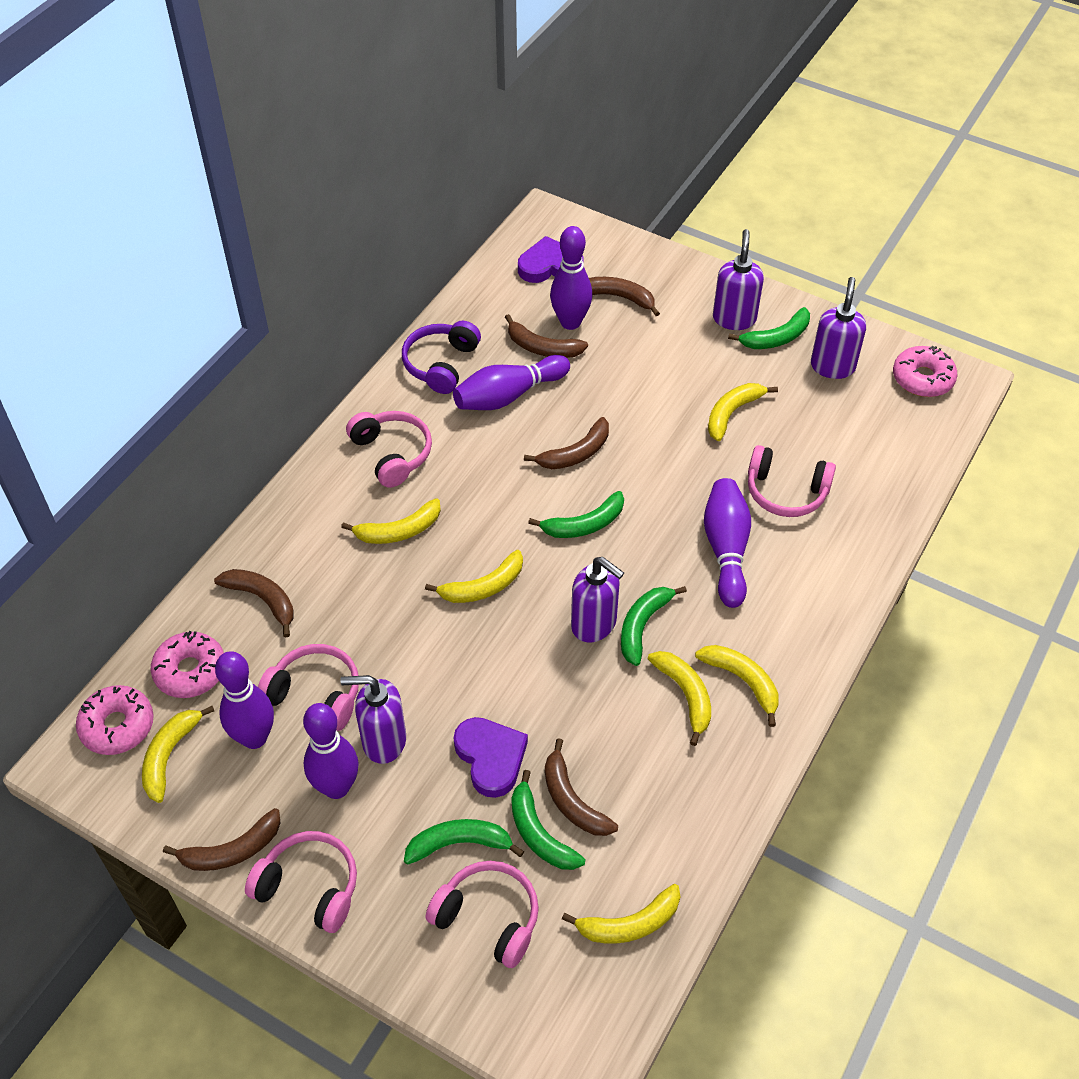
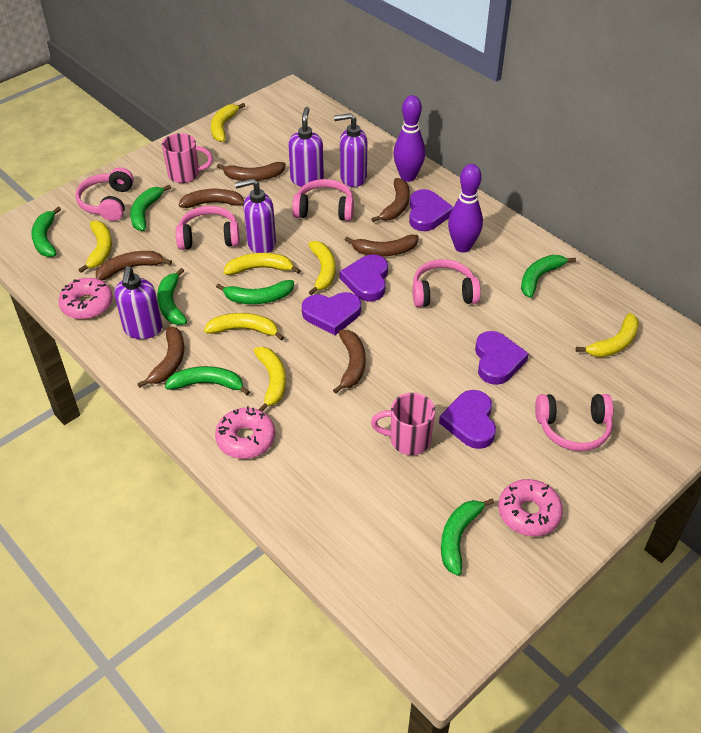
brown banana: [163,808,280,871] [214,569,294,637] [505,314,588,358] [524,417,609,469] [545,738,618,836] [589,277,660,316] = 6 -> [96,251,172,280] [137,326,184,388] [179,189,244,208] [217,162,286,181] [333,330,366,394] [344,235,419,256] [371,178,410,222] = 7
green banana: [404,819,524,865] [511,770,585,870] [528,491,624,538] [621,586,687,666] [728,307,810,349] = 5 -> [31,207,61,257] [130,185,171,231] [157,268,187,325] [165,366,250,395] [216,280,294,304] [441,498,494,576] [521,255,576,298] = 7
pink mug: none = 0 -> [162,133,213,183] [371,393,435,455] = 2
purple bowling pin: [215,651,274,749] [303,703,359,799] [453,355,570,410] [550,226,592,330] [704,478,751,608] = 5 -> [393,95,425,182] [448,164,483,253] = 2
purple headphones: [402,321,481,394] = 1 -> none = 0
purple heart: [454,717,528,798] [518,236,584,283] = 2 -> [302,292,361,335] [340,254,388,302] [409,189,453,231] [439,390,496,449] [475,331,529,385] = 5

